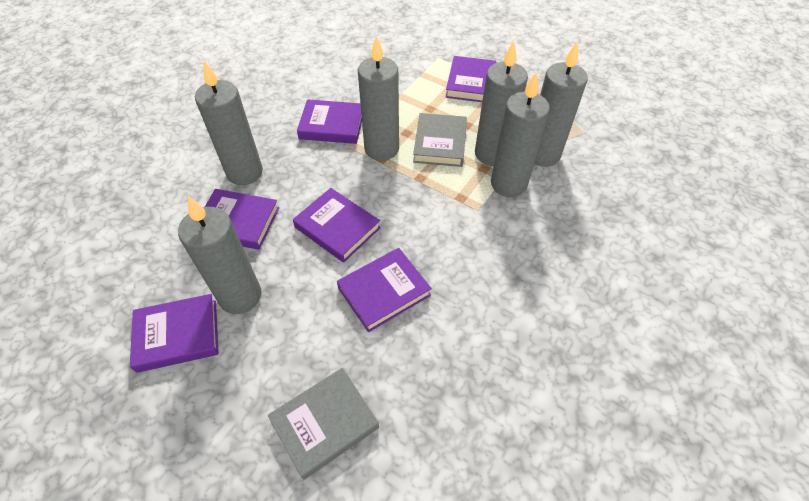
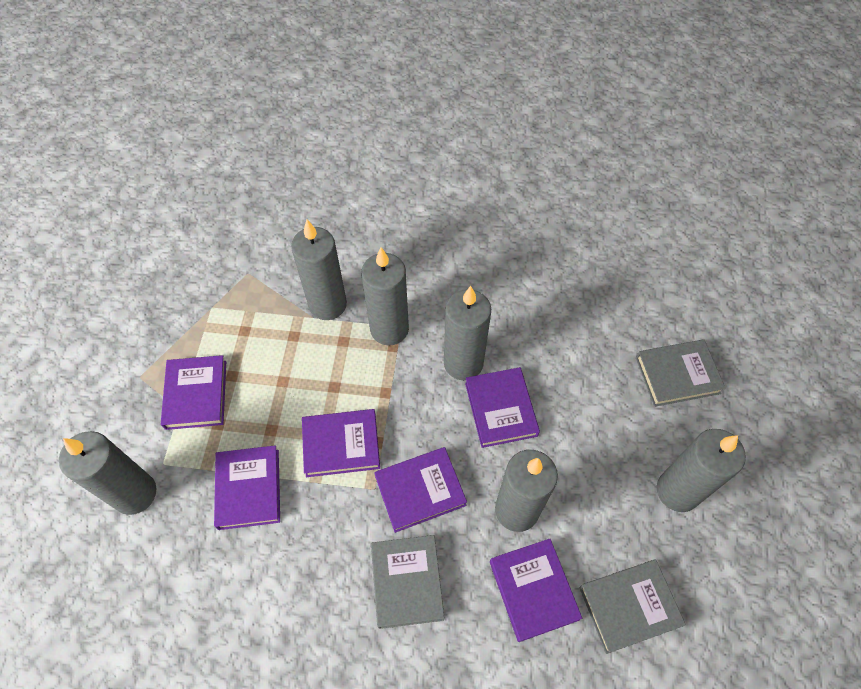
grey book: [268,368,379,480] [413,113,467,167] = 2 -> [371,535,445,629] [579,560,686,654] [636,340,726,407] = 3

